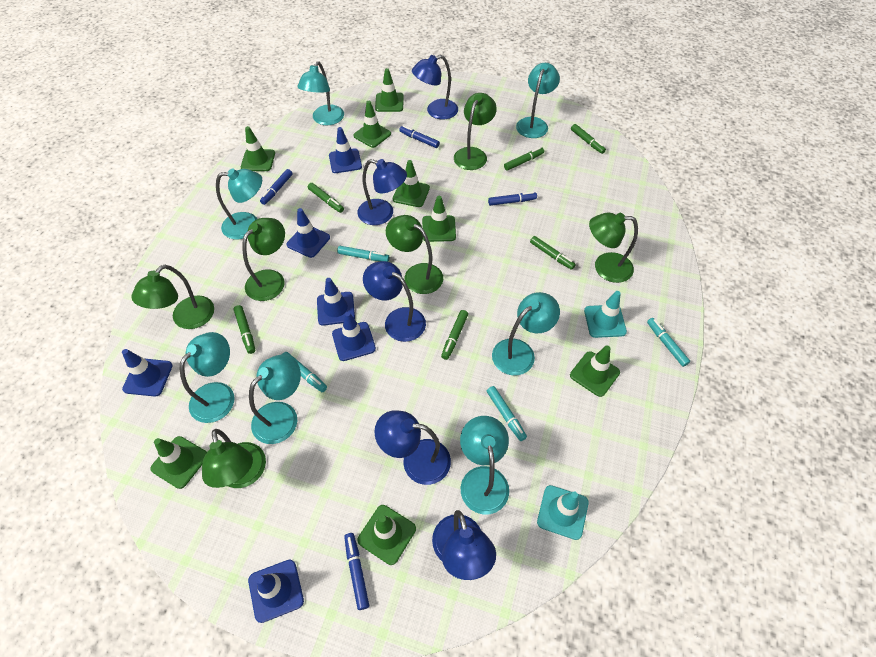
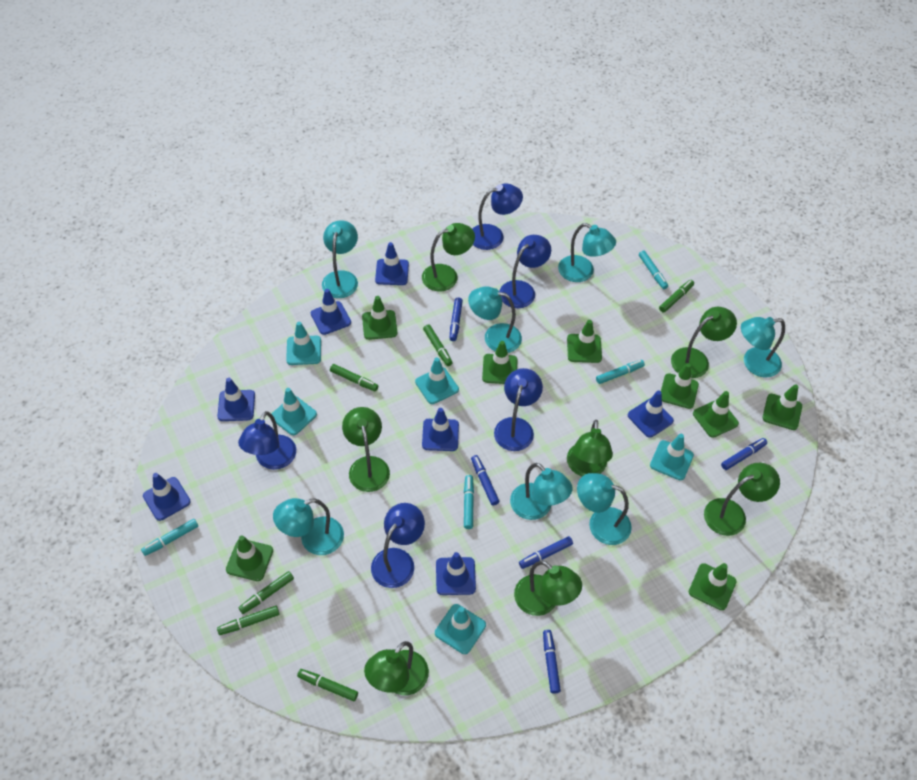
blue marker: [260,169,293,205] [344,533,369,610] [399,125,440,148] [488,192,537,206] = 4 -> [450,298,463,341] [471,455,499,506] [519,536,573,569] [543,630,561,694] [721,438,767,470] = 5
blue traffic cone: [122,349,173,397] [248,560,304,623] [287,208,330,258] [317,278,355,326] [329,127,362,173] [332,312,376,361] = 6 -> [143,473,191,521] [217,378,255,421] [311,289,351,335] [375,242,409,285] [422,408,459,451] [436,552,476,595] [628,390,674,438] = 7
green lamp: [131,265,214,329] [202,429,266,488] [242,218,285,301] [386,215,443,294] [454,93,497,170] [589,213,638,283] = 6 -> [342,407,390,492] [364,641,429,695] [422,223,475,291] [514,560,582,616] [567,420,613,476] [671,307,737,378] [704,463,780,536] = 7
turquoise traffic cone: [537,485,588,540] [584,291,627,338] = 2 -> [272,388,317,435] [286,322,321,365] [415,357,459,404] [435,604,486,654] [650,434,694,480] = 5

